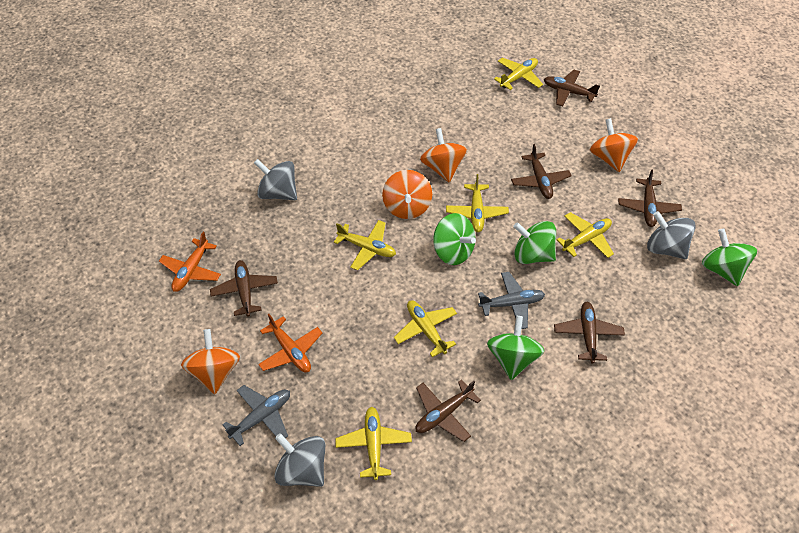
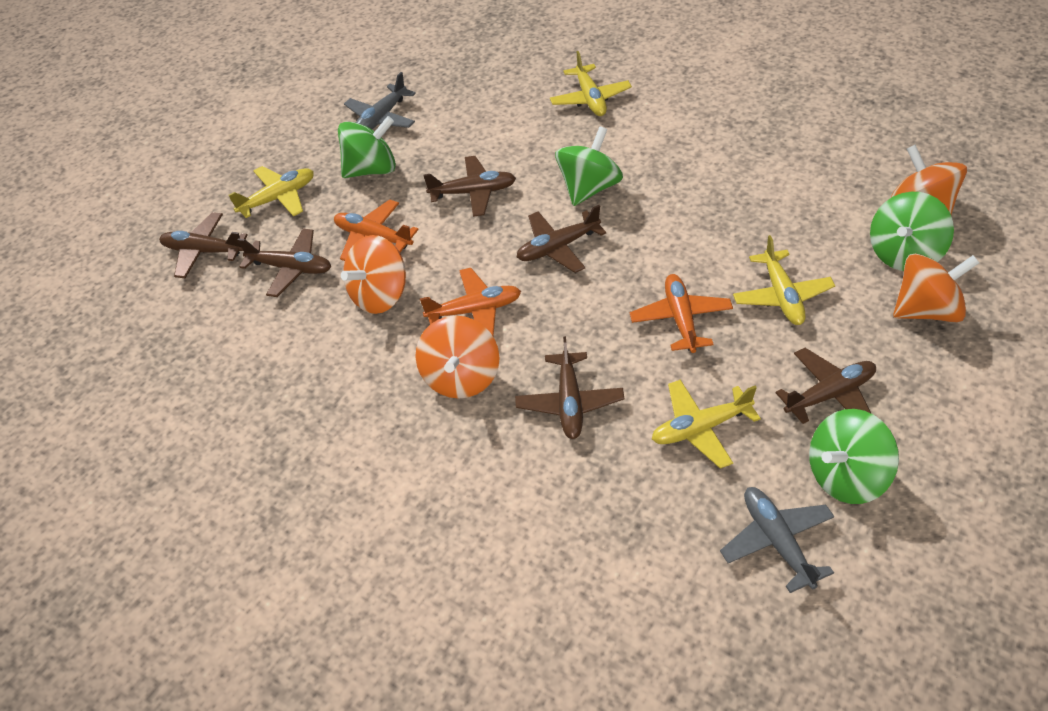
grey spinning top: [254,159,297,200] [274,433,325,487] [647,211,696,259] = 3 -> none = 0
orange plane: [159,232,221,292] [258,314,322,373] = 2 -> [334,199,419,261] [420,268,521,336] [630,274,733,353] = 3
yellow plane: [334,220,396,270] [335,407,412,480] [394,300,457,357] [446,174,509,232] [494,58,543,90] [556,212,614,258] = 6 -> [228,166,314,218] [550,51,632,116] [652,379,761,469] [733,235,835,325] = 4

